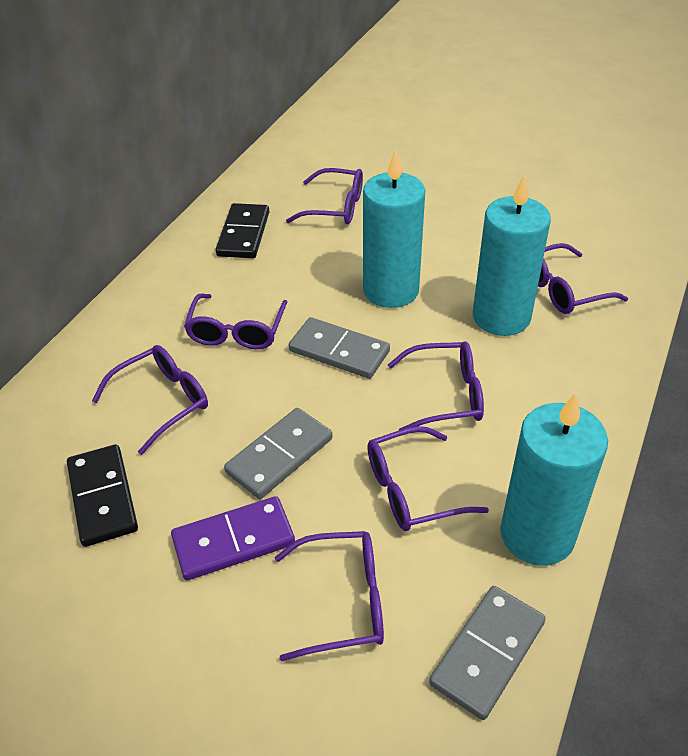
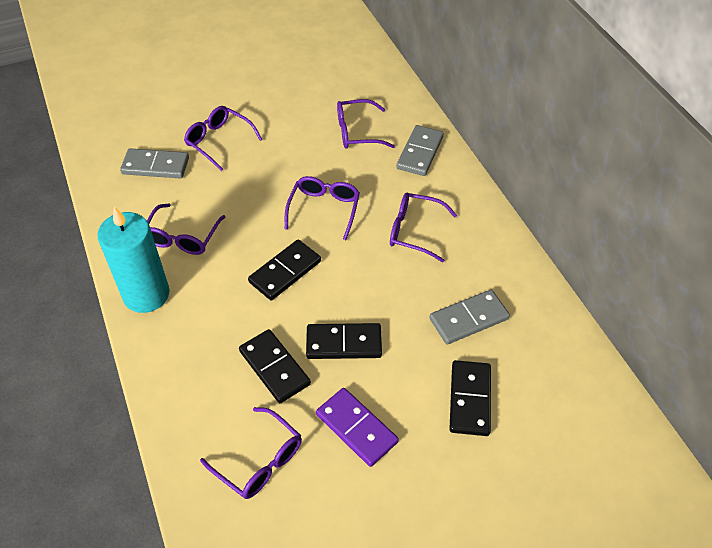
black domino: [67,444,138,547] [216,203,269,258] = 2 -> [239,329,311,403] [248,240,321,300] [306,323,382,359] [449,360,491,436] = 4
purple glasses: [92,345,208,455] [184,294,287,349] [275,531,384,662] [286,168,363,224] [367,426,489,531] [388,341,484,430] [538,243,628,314] = 7 -> [147,203,225,255] [184,106,263,171] [200,407,302,499] [285,176,360,240] [337,99,395,149] [390,193,457,262] = 6
turquoise candle: [363,149,425,308] [473,174,551,336] [500,393,608,566] = 3 -> [97,206,169,313] = 1

